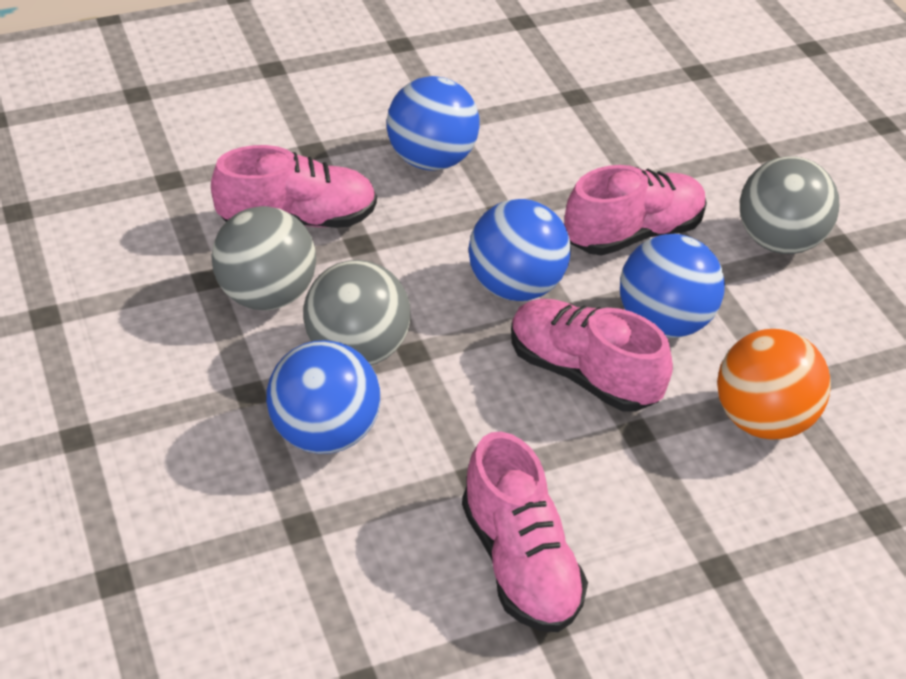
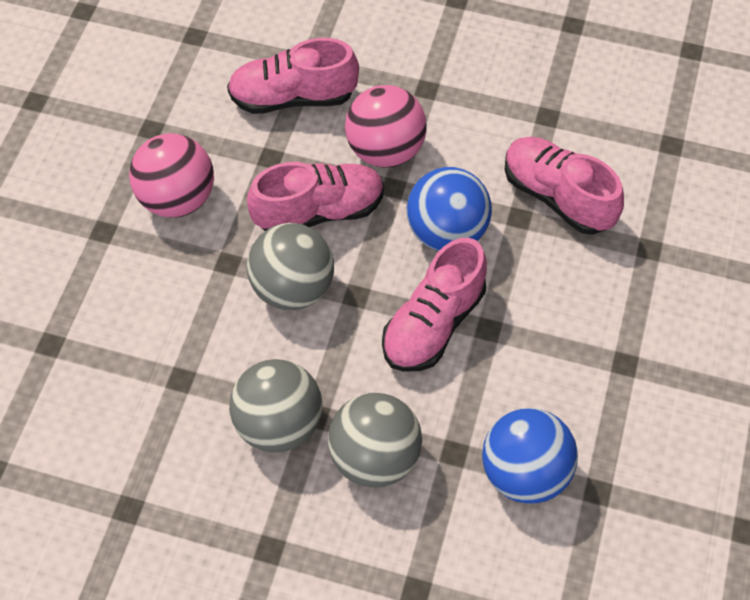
blue ball: [266,340,380,454] [386,76,480,171] [468,199,571,301] [620,234,725,338] = 4 -> [407,167,492,251] [482,408,578,504] = 2
orange ball: [717,329,831,439] = 1 -> none = 0
pink ball: none = 0 -> [129,133,214,218] [345,85,427,168] = 2

